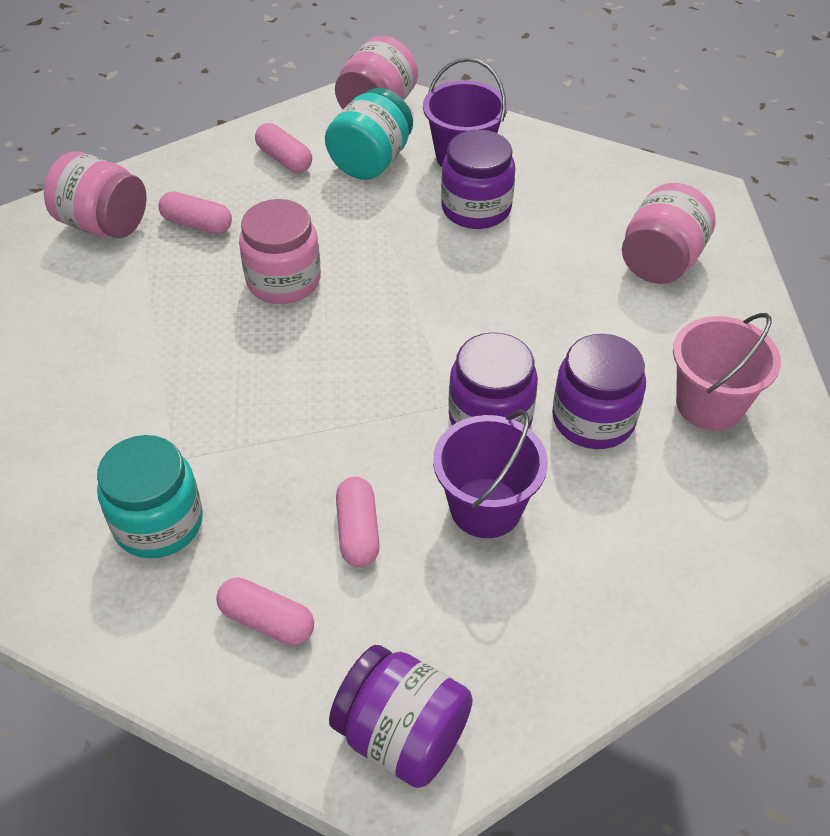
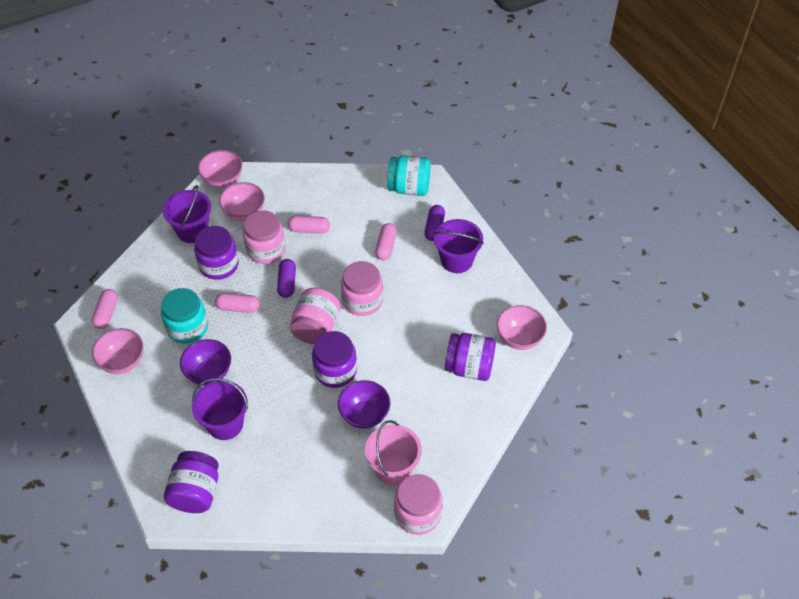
pink bowl: none = 0 -> [92,328,143,374] [198,150,242,188] [219,182,265,221] [497,305,547,350] = 4
purple bowl: none = 0 -> [180,339,231,386] [338,380,390,429] = 2
purple bucket: [423,58,507,167] [433,410,548,538] = 2 -> [162,185,211,243] [192,378,248,440] [433,219,484,273] = 3
purple capsule: none = 0 -> [277,259,296,298] [424,205,445,241] = 2

